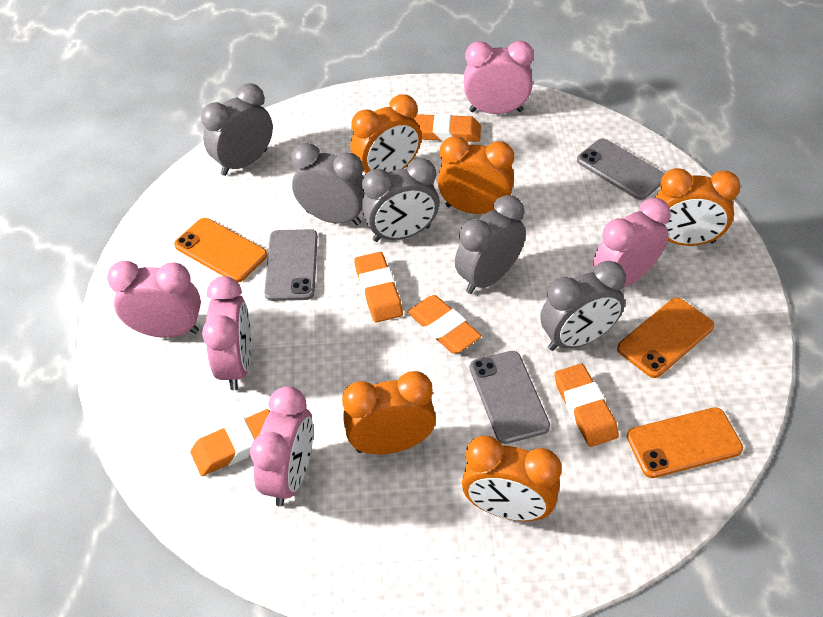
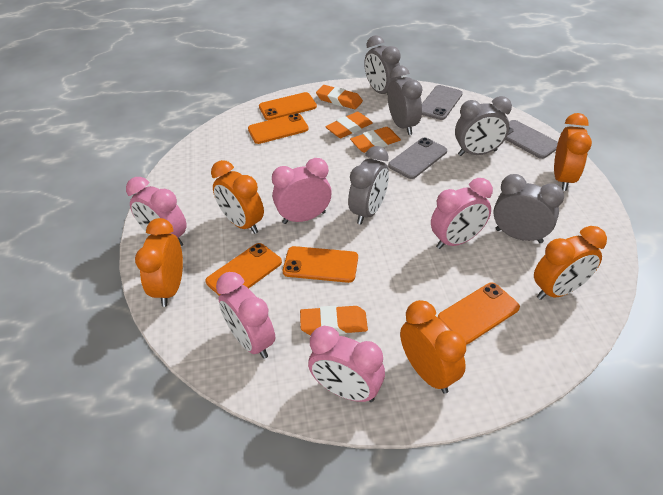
orange eraser: [190,409,270,476] [354,252,403,323] [407,295,482,354] [414,113,481,142] [554,364,619,447] = 5 -> [300,306,368,335] [316,85,363,109] [325,112,373,138] [350,127,401,153] = 4
orange phone: [174,218,267,283] [617,298,714,378] [627,407,743,478] = 3 -> [205,243,282,296] [248,113,309,144] [259,92,317,120] [283,246,358,283] [438,283,520,345] = 5

